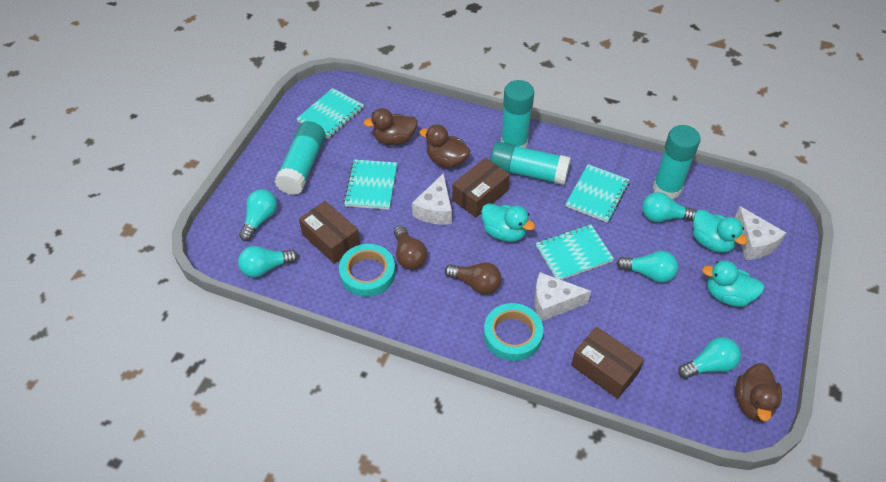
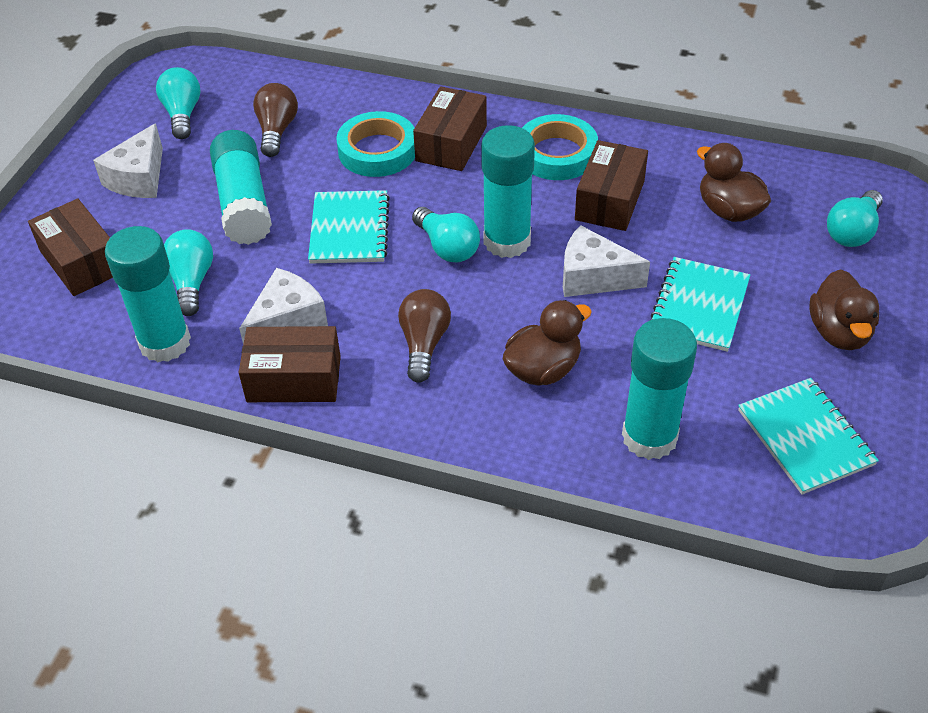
brown box: [299,201,360,264] [452,158,510,217] [571,327,644,399] = 3 -> [28,199,113,296] [238,326,341,402] [413,86,487,171] [575,140,648,231] = 4
turquoise duck: [481,203,535,242] [693,209,748,253] [702,260,764,307] = 3 -> none = 0
turquoise light bulb: [238,246,298,278] [239,189,277,241] [616,251,678,283] [642,192,696,222] [678,337,741,379] = 5 -> [156,67,201,139] [164,229,213,316] [412,207,480,263] [827,190,883,247] = 4
turquoise notebook: [296,88,364,139] [344,160,397,210] [536,224,614,280] [566,164,629,223] = 4 -> [308,190,390,264] [649,257,750,352] [738,378,879,495] = 3

